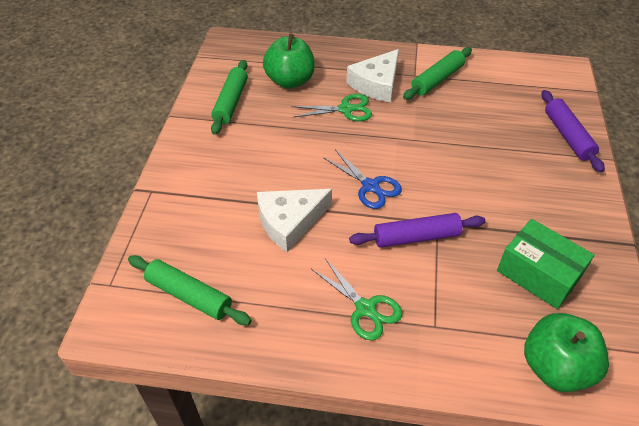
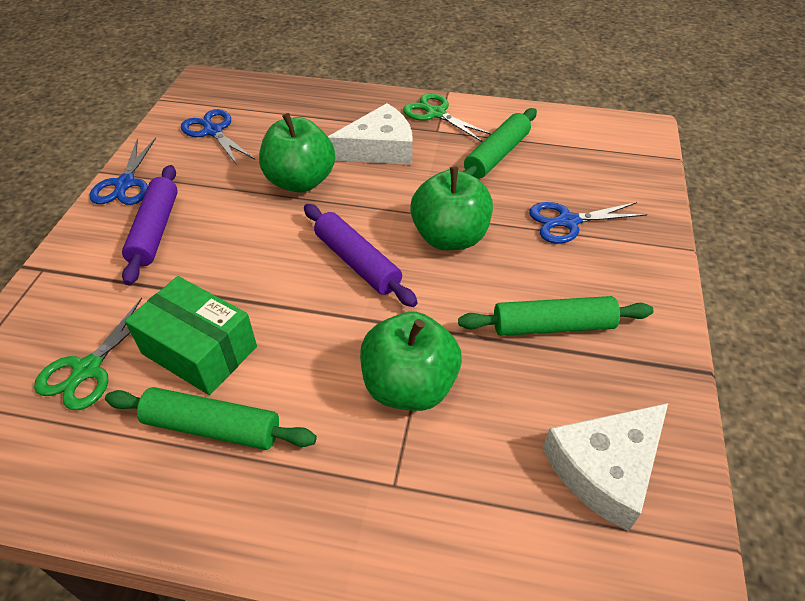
blue scissors: [323,149,402,209] = 1 -> [90,138,156,205] [181,109,255,165] [529,202,647,244] = 3
green apple: [263,33,315,89] [524,313,609,392] = 2 -> [259,113,335,193] [360,312,462,411] [410,166,493,250] = 3

